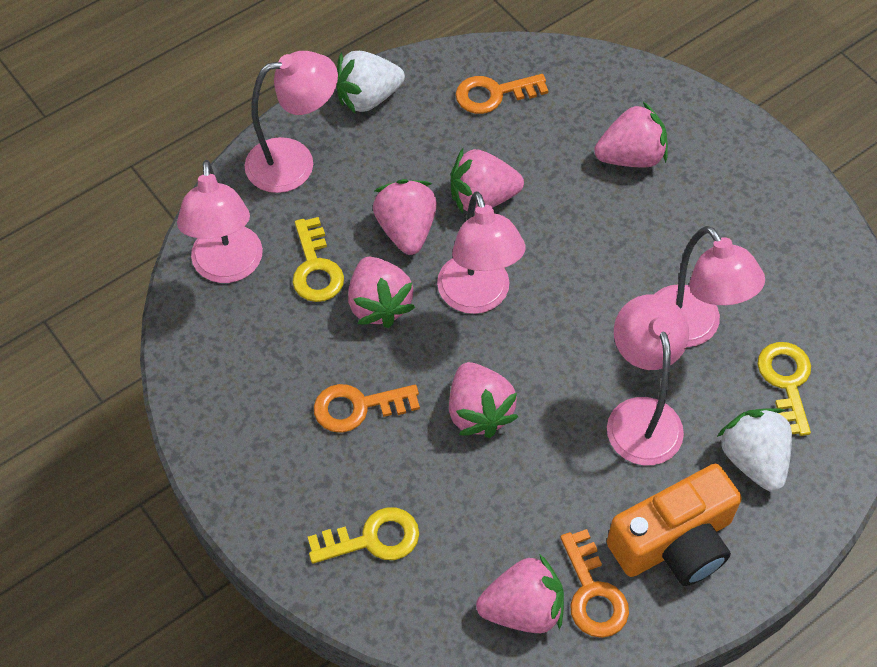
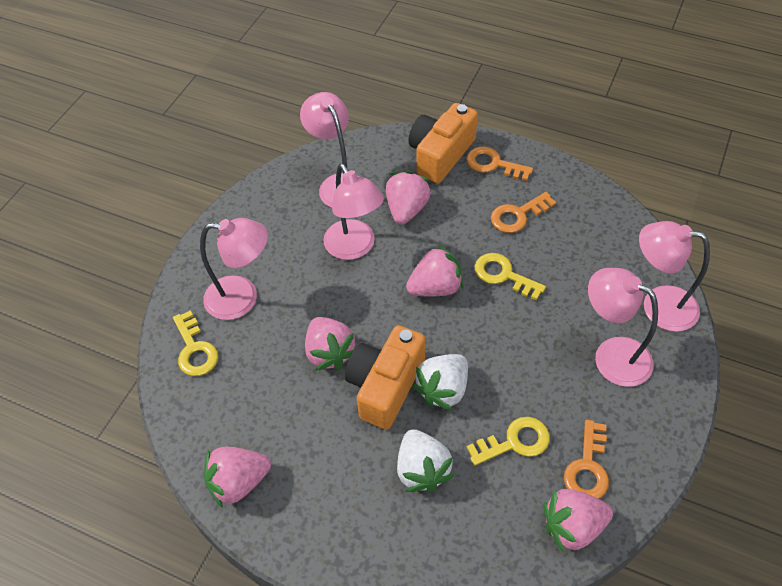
orange camera: [607,464,742,586] = 1 -> [345,325,426,430] [408,103,478,183] = 2
pink strawberry: [348,257,415,328] [373,179,437,255] [449,362,518,438] [451,148,524,213] [476,554,564,633] [594,102,668,168] = 6 -> [204,447,271,508] [305,317,355,371] [386,171,431,224] [406,245,464,297] [543,489,613,553] = 5

